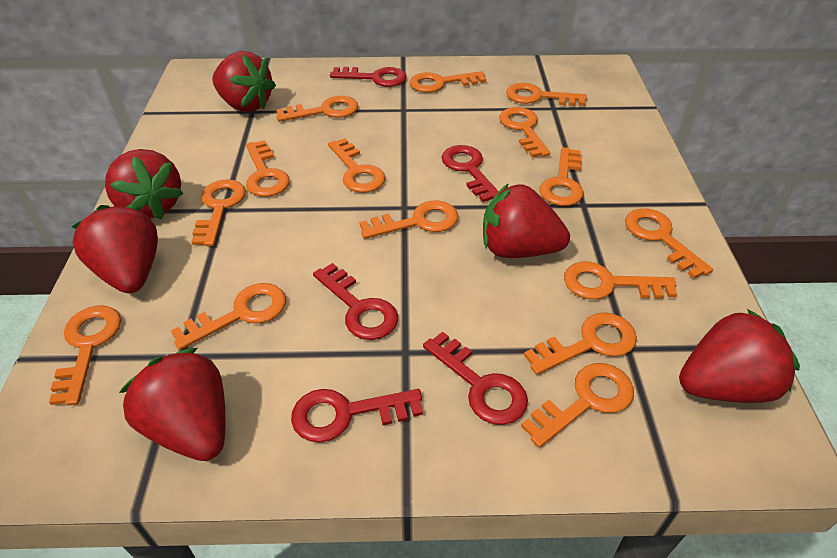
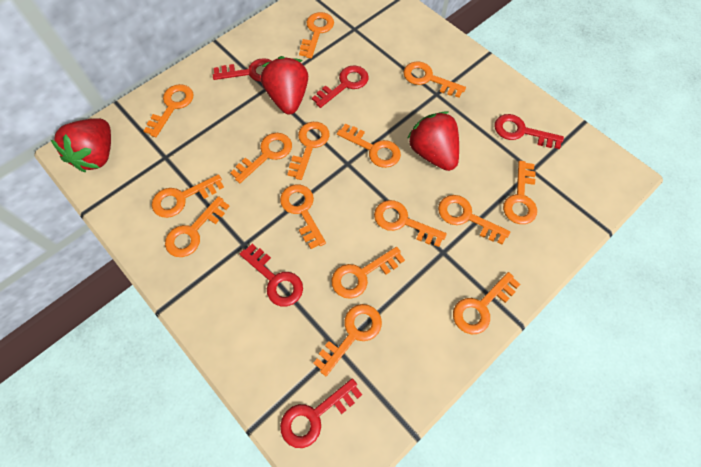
red strawberry: [72,205,158,293] [105,149,184,219] [119,348,226,461] [212,51,276,112] [483,183,570,258] [679,309,800,403] = 6 -> [51,118,111,172] [261,56,308,114] [407,111,459,171] = 3

